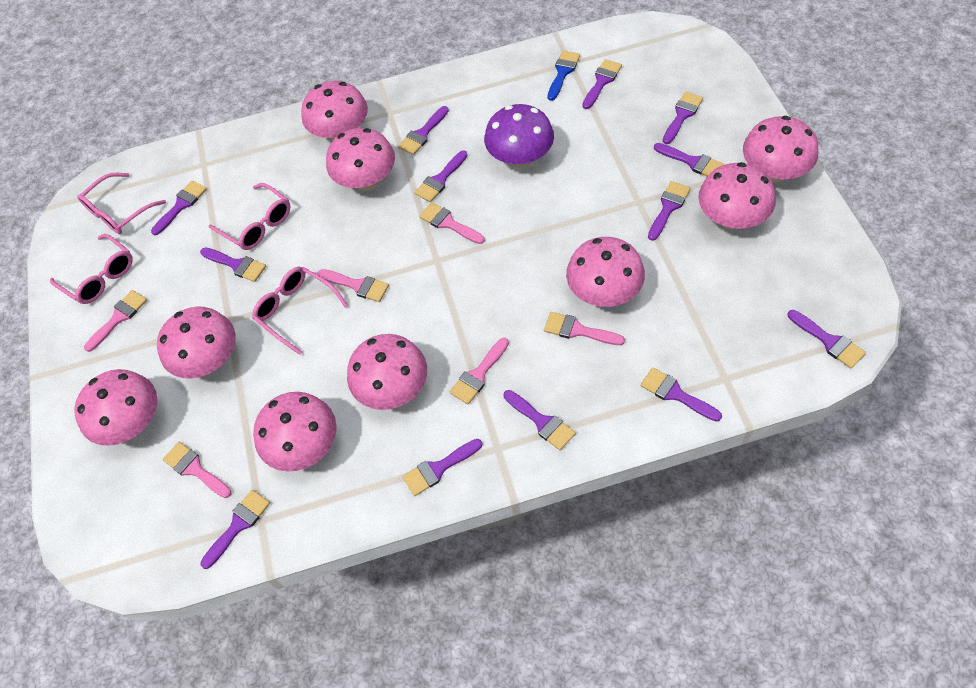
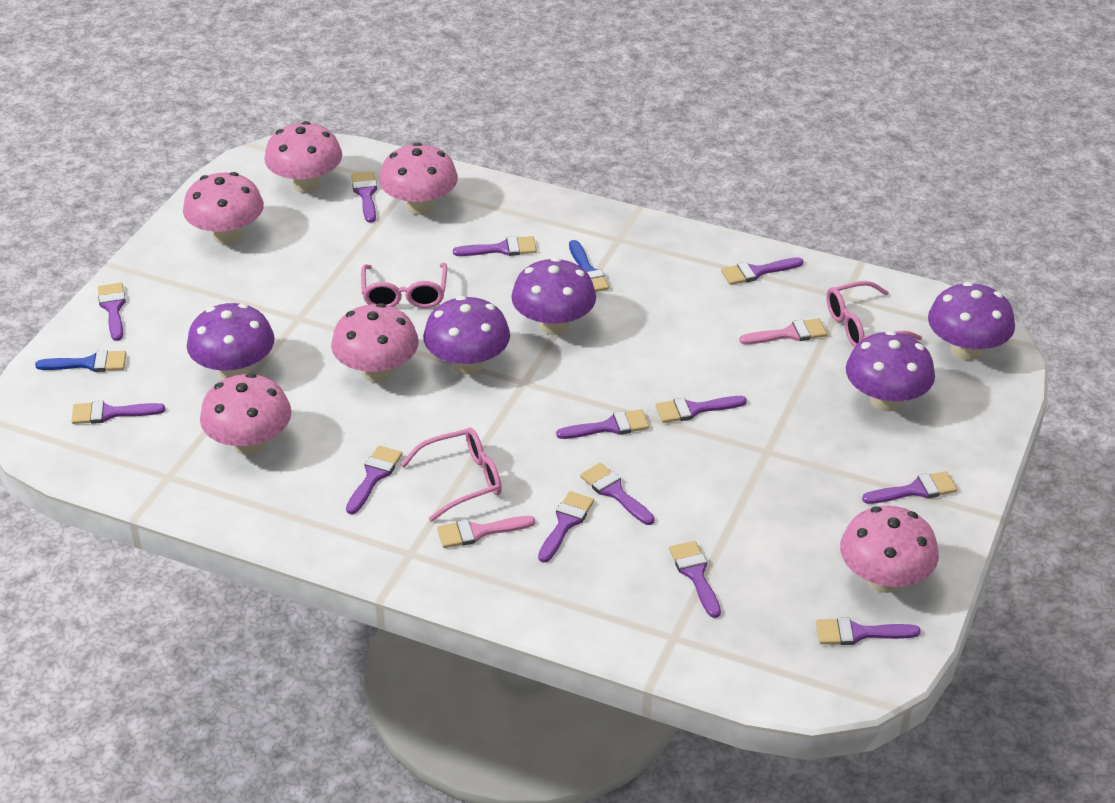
blue brush: [548,50,580,101] = 1 -> [35,350,127,372] [569,240,609,292] = 2
pink brush: [84,290,147,352] [163,442,232,498] [317,269,389,302] [419,202,485,244] [450,338,509,404] [544,312,625,345] = 6 -> [437,516,535,548] [739,318,827,344] = 2
pink glasses: [50,234,133,304] [77,173,166,234] [209,183,290,250] [252,267,348,355] = 4 -> [361,263,447,308] [401,428,502,522] [826,281,922,347] = 3
pink mushroom: [74,369,157,446] [157,306,236,379] [253,392,337,472] [301,81,368,140] [326,128,395,191] [347,334,427,410] [566,237,645,307] [698,162,776,229] [743,116,818,182] = 9 -> [183,172,264,244] [200,373,292,455] [264,121,342,193] [331,303,419,382] [379,142,458,215] [840,506,939,593] = 6
purple mushroom: [484,104,554,168] = 1 -> [187,303,275,379] [423,296,510,375] [511,257,596,335] [846,331,935,411] [928,282,1015,360] = 5

